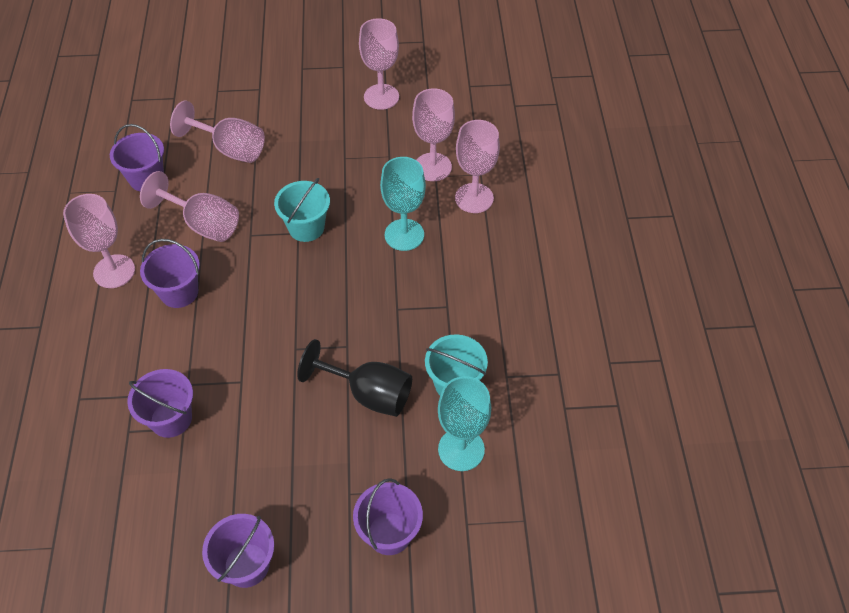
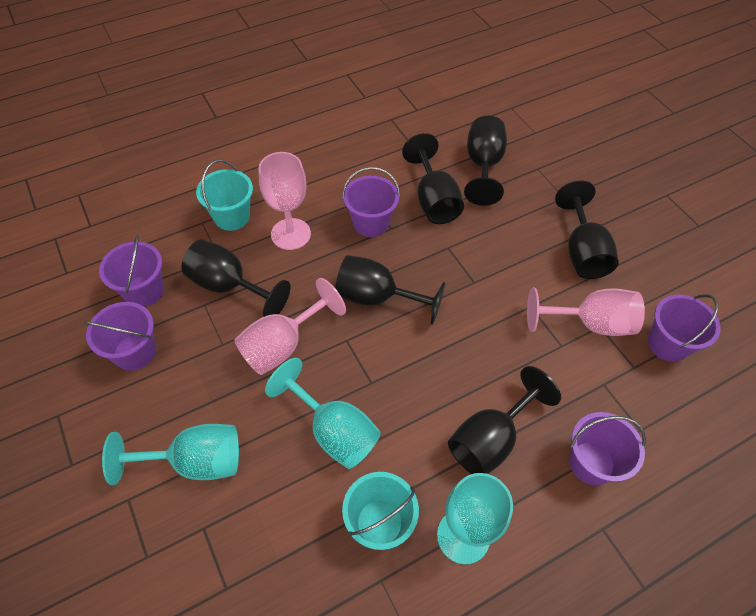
black goblet: [297,339,412,417] = 1 -> [181,239,290,317] [335,255,446,325] [402,133,464,224] [448,366,561,474] [464,116,507,206] [555,181,619,279] = 6
pink goblet: [63,194,135,288] [140,171,239,242] [170,101,265,163] [359,18,399,110] [412,88,455,181] [455,120,500,213] = 6 -> [234,278,346,375] [258,152,311,250] [527,288,645,336] = 3
turquoise goblet: [380,157,426,251] [438,376,491,471] = 2 -> [102,424,239,485] [265,358,381,469] [437,473,513,564] = 3

